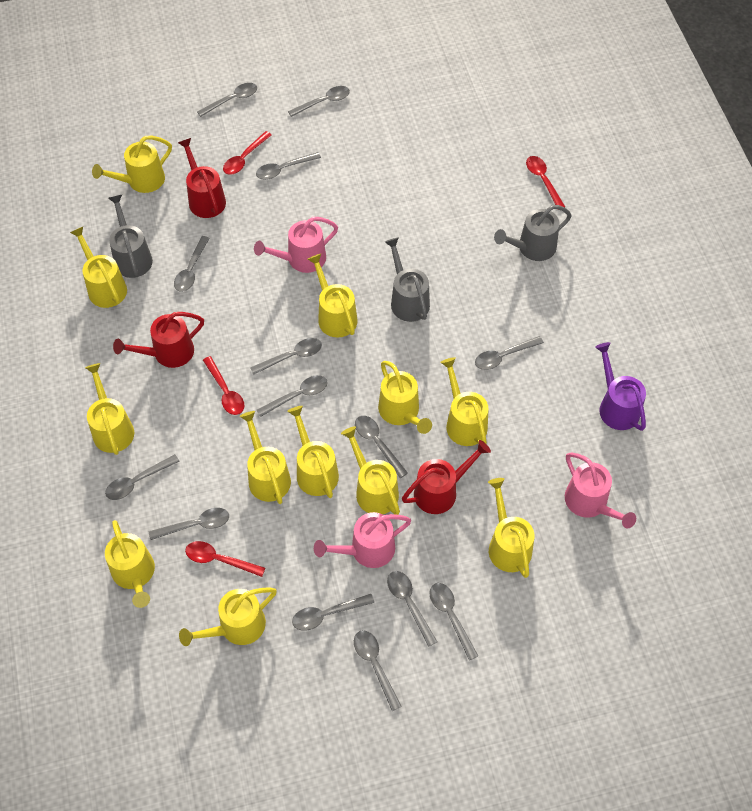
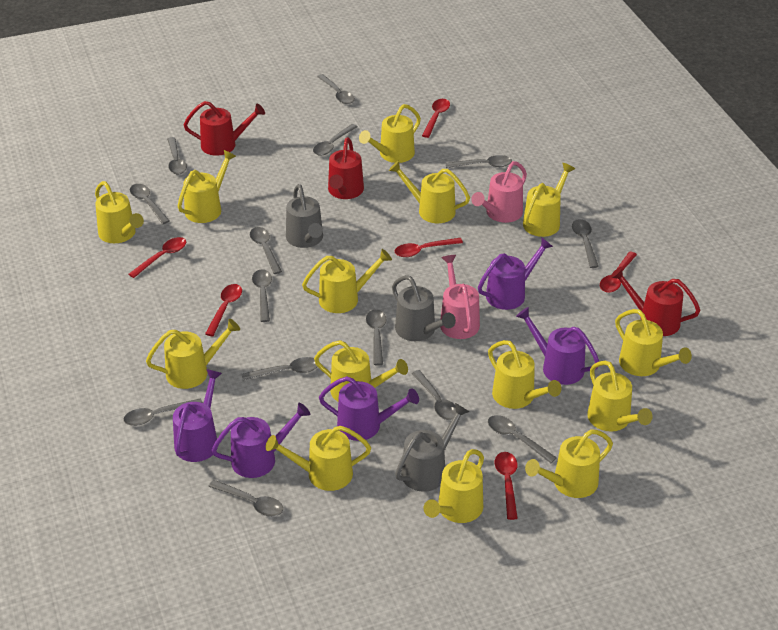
pink watering can: [254,217,338,273] [314,512,411,568] [565,452,636,528] = 3 -> [440,255,480,339] [471,161,527,223] = 2
purple watering can: [595,342,646,431] = 1 -> [173,369,222,462] [212,403,311,478] [319,376,419,441] [478,238,553,310] [516,307,599,385] = 5
red spoon: [185,541,265,577] [203,356,245,415] [223,131,272,175] [526,156,565,207] = 4 -> [128,237,186,278] [205,284,242,336] [395,238,463,257] [422,99,450,138] [495,452,518,520] [600,252,637,293] = 6
yellow watering can: [70,227,127,308] [85,363,134,455] [92,136,172,193] [105,520,155,608] [179,587,277,646] [240,411,291,504] [287,406,339,498] [308,254,358,338] [341,426,400,515] [378,361,432,434] [440,357,488,446] [488,478,534,578] = 12 -> [95,181,144,243] [146,319,240,389] [178,150,236,223] [265,426,371,491] [302,249,392,313] [314,340,408,401] [359,104,421,163] [389,161,470,223] [424,449,484,523] [488,340,561,409] [523,163,575,237] [525,429,613,498] [587,361,653,431] [615,309,692,376] = 14

